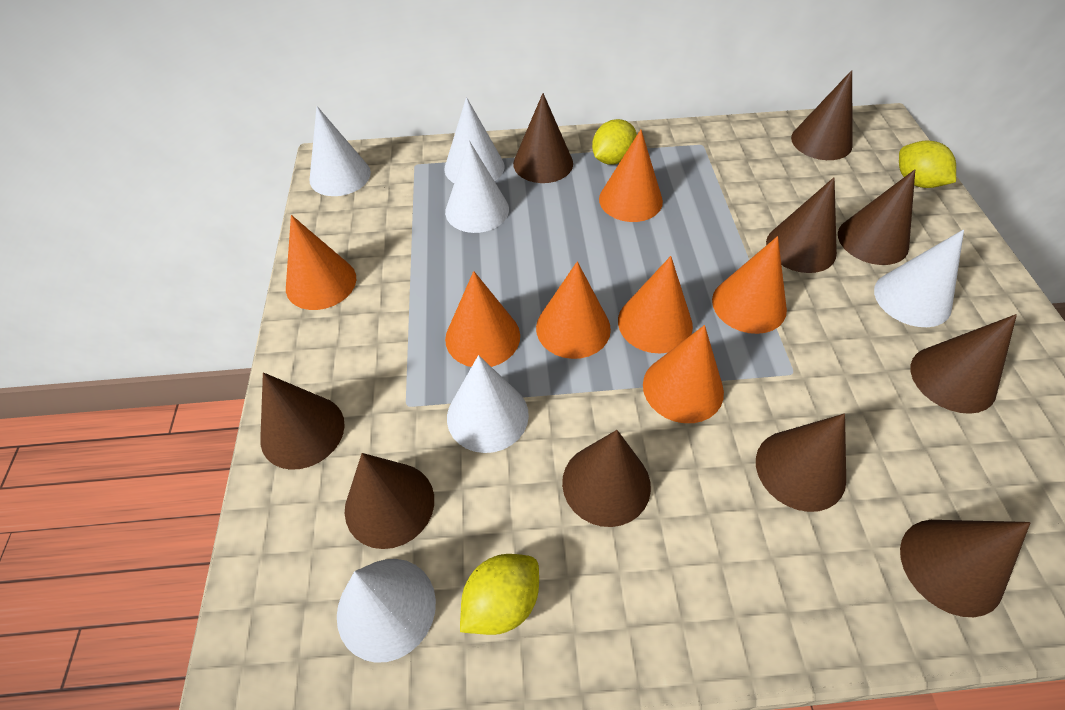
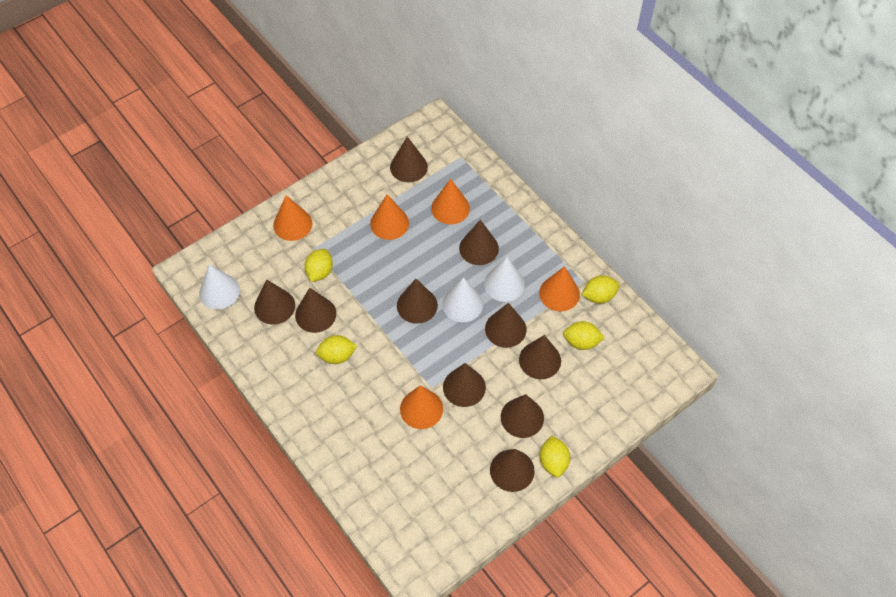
orange cone: [286,215,356,310] [445,271,520,367] [536,261,611,359] [599,130,663,222] [618,256,693,353] [643,325,724,423] [712,236,787,334] = 7 -> [273,195,312,241] [370,194,409,240] [400,385,443,429] [431,179,470,224] [539,266,580,312] = 5
white cone: [309,106,371,196] [337,559,436,663] [444,97,504,183] [445,140,509,233] [447,355,529,453] [874,229,964,327] = 6 -> [199,264,240,310] [442,277,483,322] [484,257,525,302] = 3
yellow lemon: [460,554,539,635] [592,119,637,165] [899,141,956,188] = 3 -> [304,249,333,282] [316,335,357,364] [540,436,570,477] [563,321,605,350] [582,275,620,303] = 5

